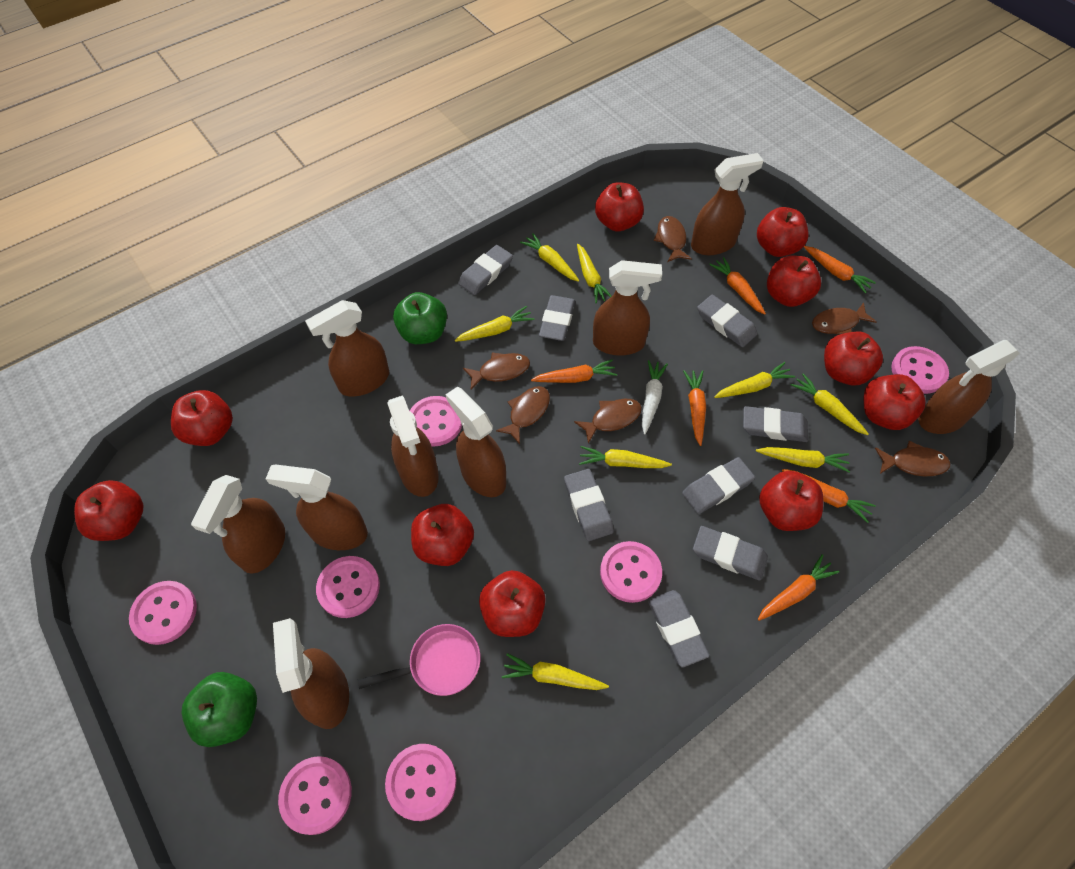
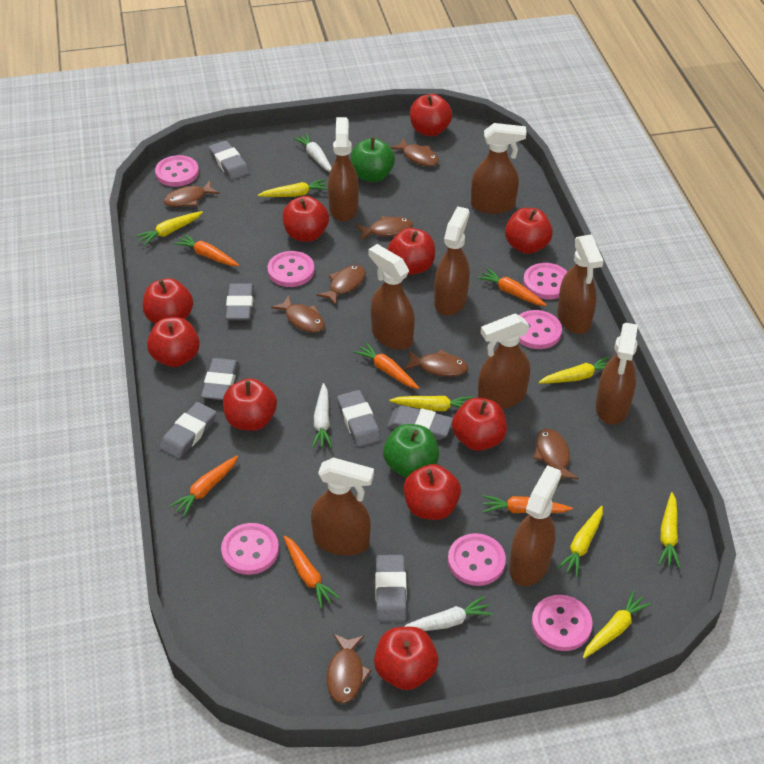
brown fish: [463,352,530,389] [496,386,550,444] [574,399,642,444] [654,216,692,262] [812,303,877,335] [875,441,950,477] = 6 -> [163,181,220,207] [271,295,325,333] [317,265,366,305] [327,634,372,704] [356,216,413,241] [390,138,439,166] [404,349,468,377] [533,429,579,479] = 8
grey eraser: [458,245,513,295] [539,295,575,341] [564,469,614,541] [648,590,709,667] [682,457,755,514] [693,526,768,580] [697,295,757,347] [743,406,808,442] = 8 -> [160,402,216,459] [201,358,239,400] [209,140,250,180] [226,283,254,320] [337,390,381,447] [375,555,407,621] [387,405,453,440] = 7
pink pan: [358,624,481,696] = 1 -> none = 0
white carrot: [642,360,668,434] = 1 -> [293,133,332,172] [312,383,332,448] [404,596,493,631] = 3
yellow carrot: [455,306,534,342] [502,653,609,690] [520,233,580,282] [577,244,611,303] [579,446,672,468] [714,362,795,398] [756,447,850,472] [791,374,869,435] = 8 -> [136,211,203,246] [258,179,328,197] [390,396,473,411] [538,356,609,384] [557,506,603,577] [583,591,651,658] [658,492,681,568] = 7

